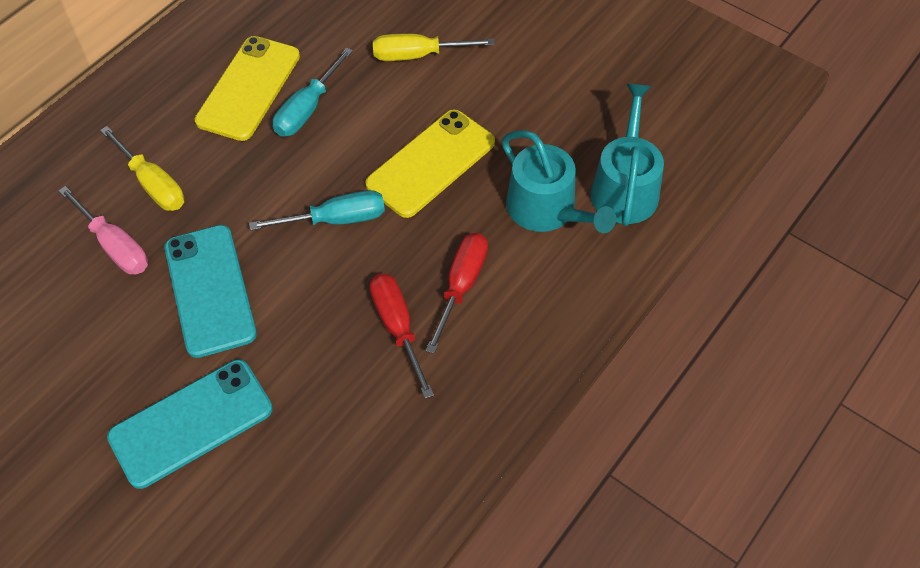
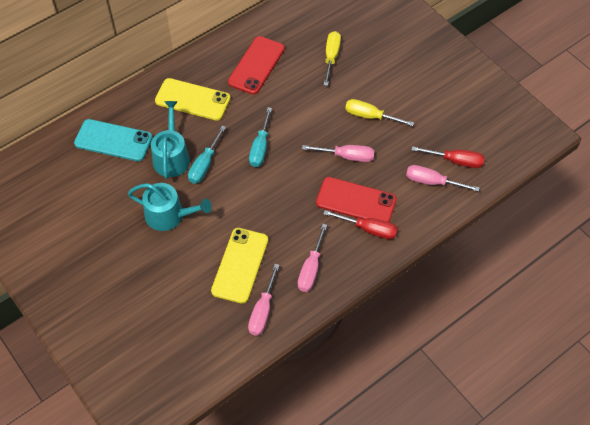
pink screwdriver: [58,186,148,274] = 1 -> [248,264,280,336] [298,224,327,292] [302,145,374,162] [406,165,480,192] = 4
red phone: none = 0 -> [228,36,285,95] [316,177,396,222] = 2
turquoise phone: [107,359,273,489] [164,225,257,358] = 2 -> [74,119,152,161] = 1

